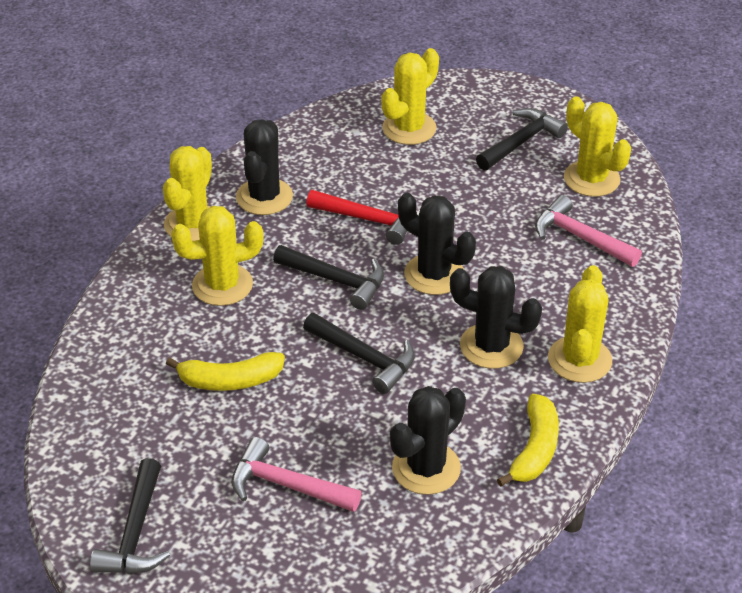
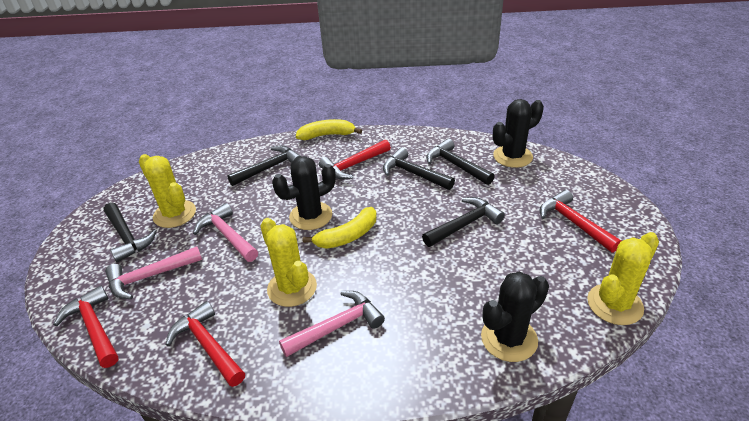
black cactus: [236,119,293,215] [390,386,466,495] [398,193,476,295] [450,266,542,369] = 4 -> [272,156,336,230] [481,271,549,362] [493,99,544,168] = 3
black hammer: [90,458,170,574] [273,245,384,310] [303,313,415,394] [476,108,568,170] = 4 -> [104,203,157,263] [227,145,302,186] [383,147,455,190] [422,197,505,247] [426,139,495,185] = 5
pink hammer: [232,437,362,512] [535,195,642,267] = 2 -> [105,246,202,299] [193,203,258,262] [279,291,385,357] = 3
red hammer: [306,190,407,245] = 1 -> [53,286,118,368] [165,301,245,387] [319,140,391,180] [540,190,621,253] = 4
yellow cactus: [163,146,212,241] [171,206,263,306] [381,48,439,145] [548,265,612,383] [564,96,631,197] = 5 -> [139,154,196,228] [260,218,317,307] [587,232,659,325] = 3

